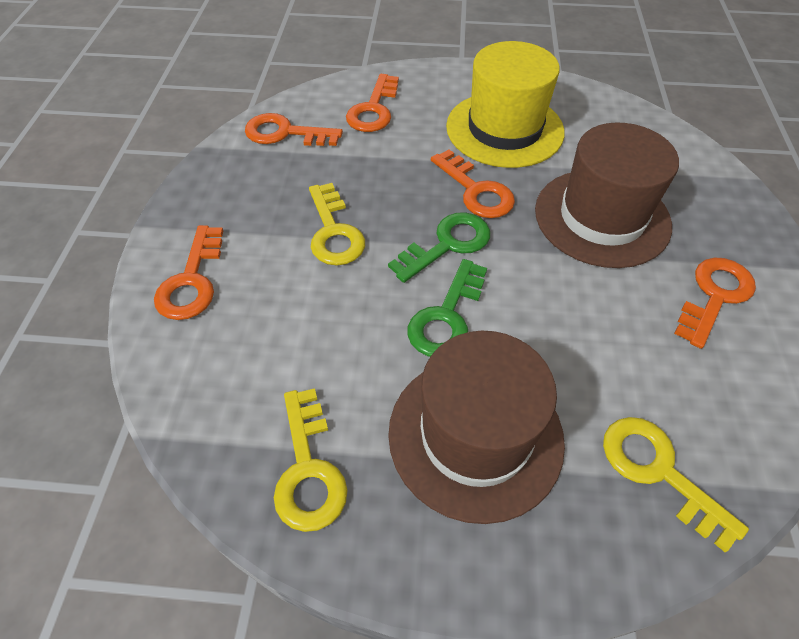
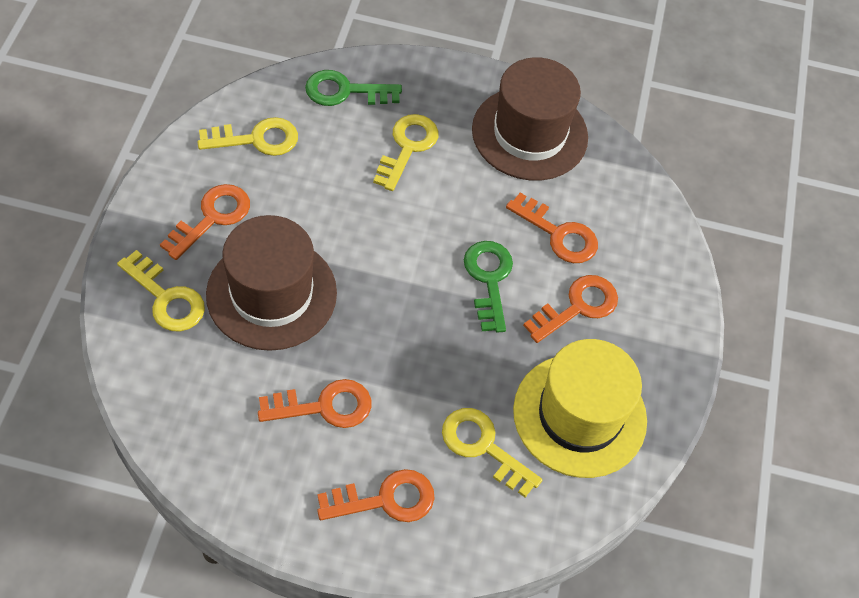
yellow key: [274,388,348,532] [309,183,365,266] [603,417,749,552] = 3 -> [117,250,205,331] [198,117,298,156] [373,114,439,191] [442,408,542,497] = 4

